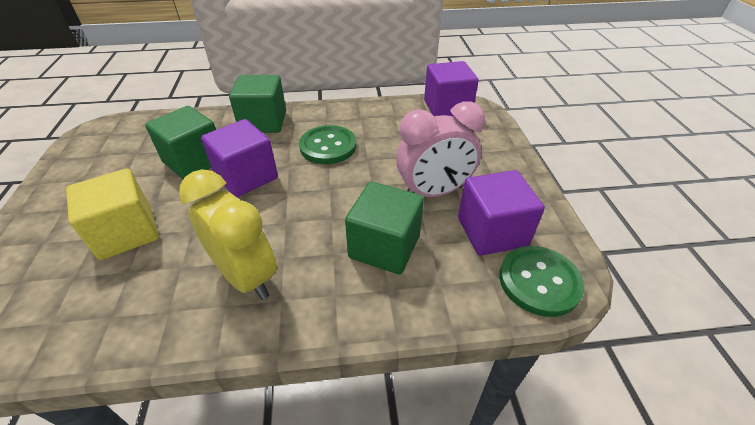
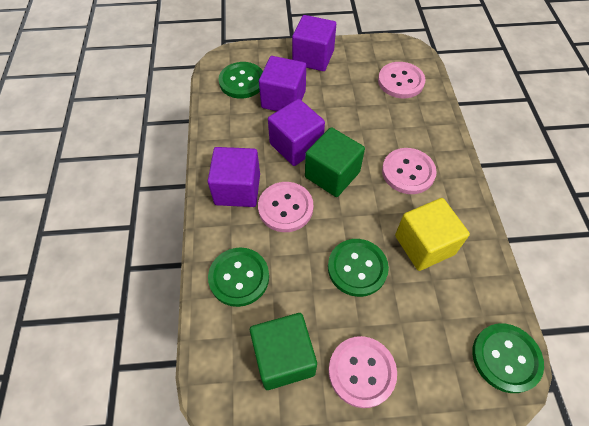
green button: [299,125,356,164] [499,246,585,317] = 2 -> [208,248,269,307] [218,62,263,99] [328,239,389,297] [472,324,544,393] = 4
green cube: [145,106,216,179] [229,75,286,133] [345,182,424,274] = 3 -> [250,313,317,390] [305,127,365,197] = 2
pink button: none = 0 -> [258,182,313,232] [329,336,397,408] [378,62,425,98] [382,148,437,194] = 4
pink clock: [396,101,485,197] = 1 -> none = 0
purple cube: [201,119,278,197] [424,61,479,117] [458,170,545,256] = 3 -> [208,147,260,207] [259,56,306,111] [268,99,325,166] [292,15,336,71] = 4
yellow clock: [179,169,277,300] = 1 -> none = 0

